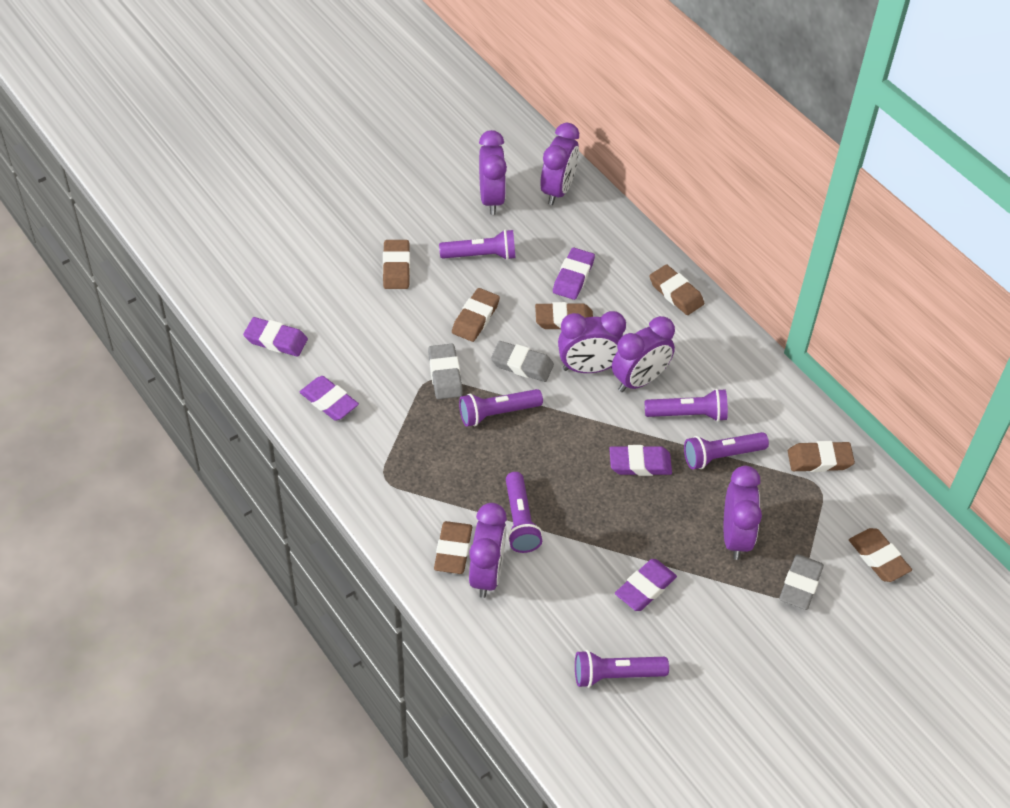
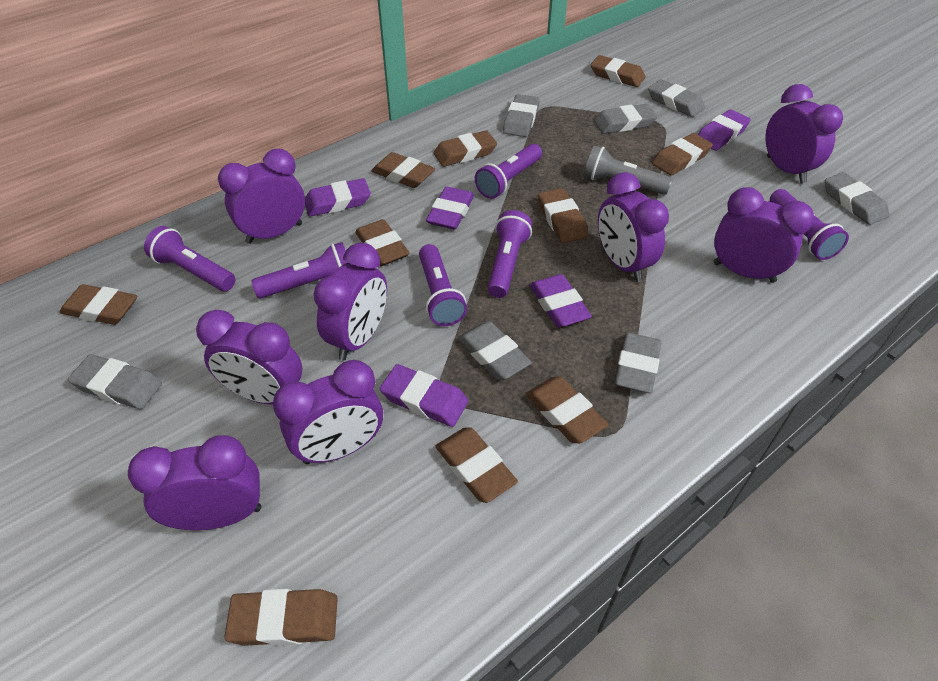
brown eraser: [383,240,410,289] [434,521,472,574] [452,288,500,342] [535,302,593,329] [650,264,704,315] [788,441,855,472] [849,528,912,582] = 7 -> [60,284,137,325] [224,589,338,646] [355,219,410,266] [372,152,435,188] [434,130,497,167] [435,427,518,503] [526,376,608,443] [538,188,588,243] [591,55,646,87] [652,133,713,176] = 10
grey eraser: [428,344,463,399] [491,341,554,382] [779,554,824,610] = 3 -> [68,354,162,409] [458,321,532,380] [503,94,540,137] [594,104,657,134] [615,333,661,393] [648,79,705,117] [825,172,889,225] = 7
grey flashlight: none = 0 -> [584,145,672,195] = 1
purple clock: [469,503,507,598] [479,130,507,215] [540,123,579,205] [558,311,626,373] [612,316,675,392] [724,466,762,560] = 6 -> [128,435,261,530] [196,310,302,404] [218,149,305,244] [273,360,383,464] [313,243,387,360] [598,172,669,282] [713,187,814,283] [766,84,843,183] = 8

